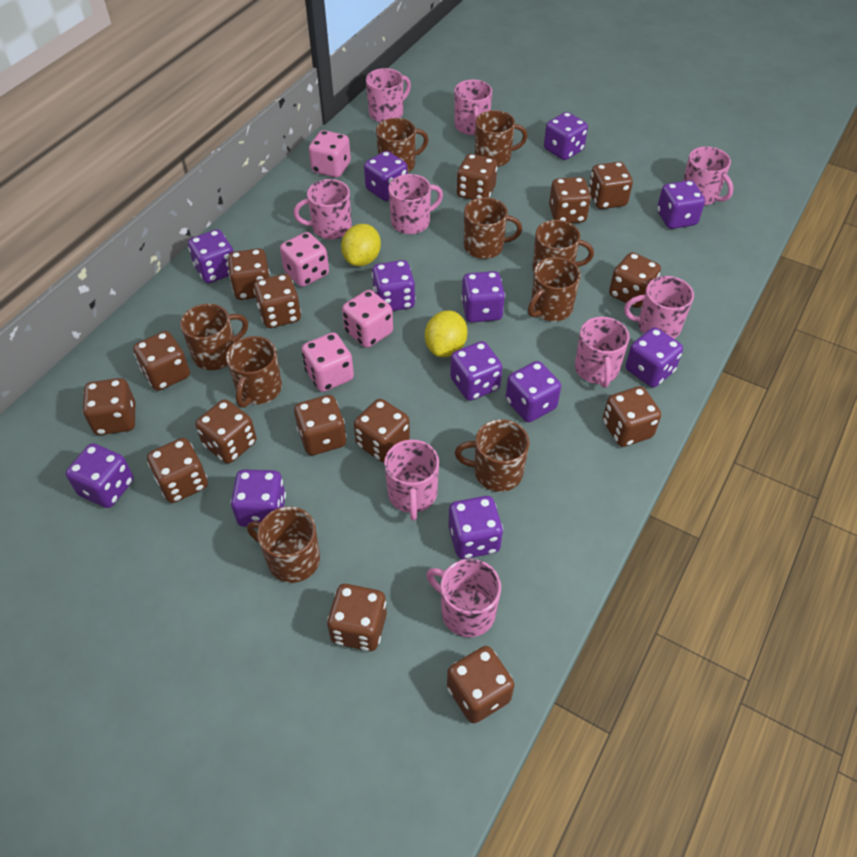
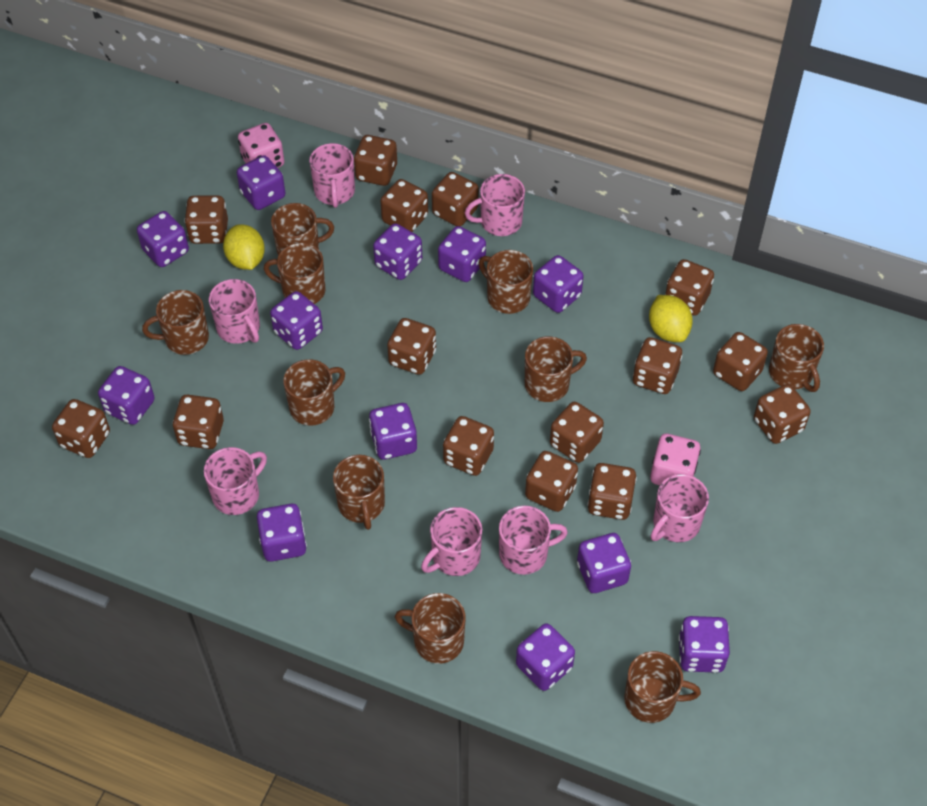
brown mug: [180,304,248,370] [226,336,282,408] [247,506,320,583] [376,118,429,172] [455,419,530,492] [464,197,522,259] [475,110,528,167] [528,257,581,321] [532,220,594,271] = 9 -> [142,290,209,355] [264,243,326,304] [271,203,334,256] [283,359,345,426] [333,455,385,530] [395,593,465,664] [479,250,533,314] [525,336,587,402] [624,651,701,723] [769,324,824,392] = 10
pink dice: [280,232,329,287] [302,332,354,392] [309,130,351,178] [342,290,393,348] = 4 -> [238,123,284,168] [650,434,701,485] = 2
pink mug: [294,179,352,240] [366,68,411,122] [384,440,439,521] [388,174,443,234] [426,559,501,637] [454,80,492,135] [575,317,630,388] [624,276,694,339] [683,146,733,205] = 9 -> [204,447,267,515] [209,279,260,344] [309,143,355,208] [421,507,482,576] [465,174,525,236] [499,506,568,575] [651,474,709,542] = 7

